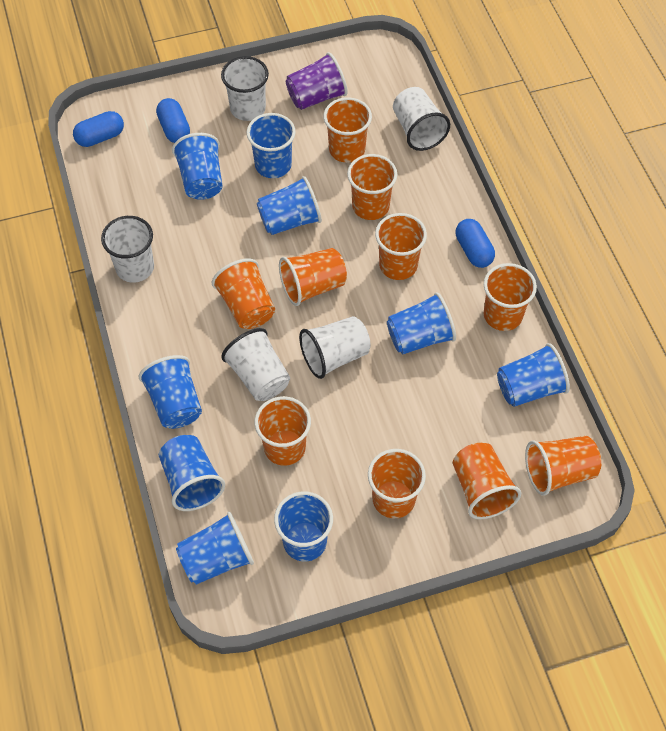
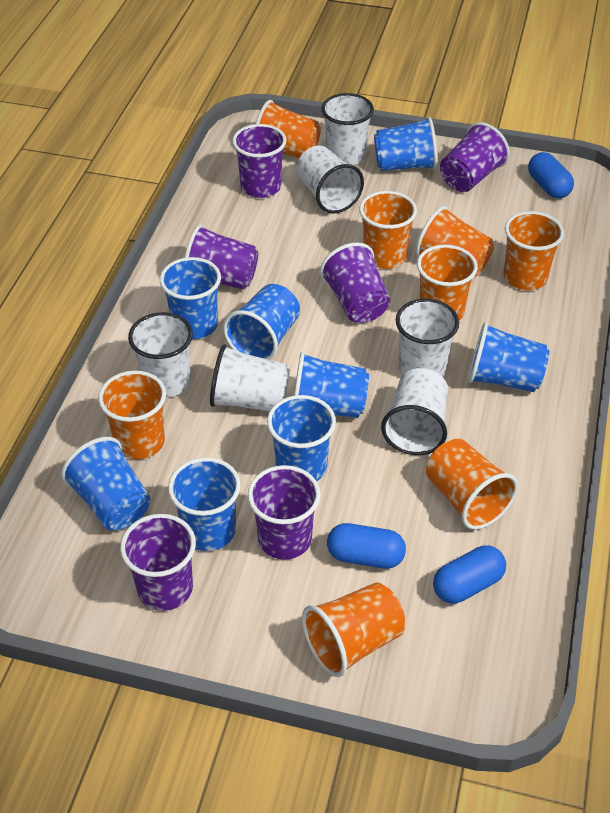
blue cup: [138,355,202,429] [159,435,225,511] [172,133,223,200] [176,512,254,585] [247,113,296,178] [257,176,322,235] [274,492,333,562] [387,292,456,354] [497,343,570,407] = 9 -> [61,437,151,530] [160,257,221,339] [168,457,241,551] [223,284,300,360] [267,395,336,481] [294,352,369,418] [374,117,437,171] [468,322,549,392] = 8
orange cup: [212,258,275,329] [255,396,311,466] [279,248,347,306] [323,97,372,163] [347,154,397,220] [368,449,426,518] [375,213,427,280] [453,443,521,519] [484,263,537,331] [525,436,601,495] = 10 -> [98,371,166,459] [256,100,321,158] [302,583,405,677] [359,191,417,269] [416,206,494,277] [417,245,478,321] [426,439,518,530] [504,211,564,290] = 8
purple cup: [286,52,348,110] = 1 -> [120,514,196,611] [185,225,258,290] [232,124,286,198] [248,465,321,560] [320,242,390,323] [440,122,510,192] = 6
white cup: [101,216,154,283] [221,56,269,121] [221,328,290,401] [299,316,371,379] [393,87,450,151] = 5 -> [128,312,193,398] [210,344,290,411] [296,145,364,214] [321,93,374,165] [381,368,448,455] [396,299,459,376] = 6

